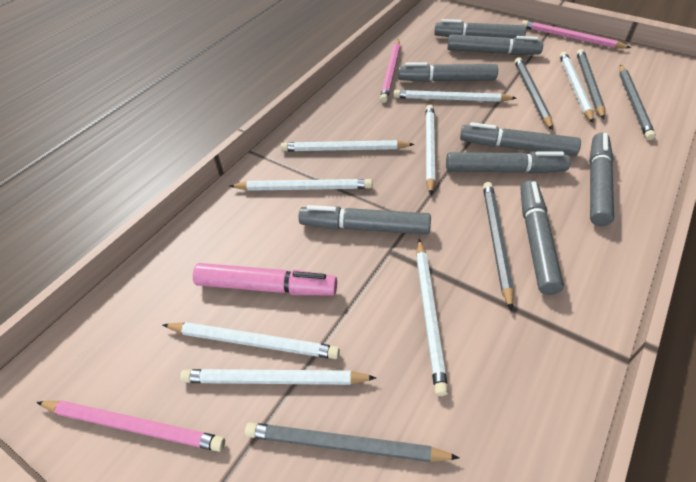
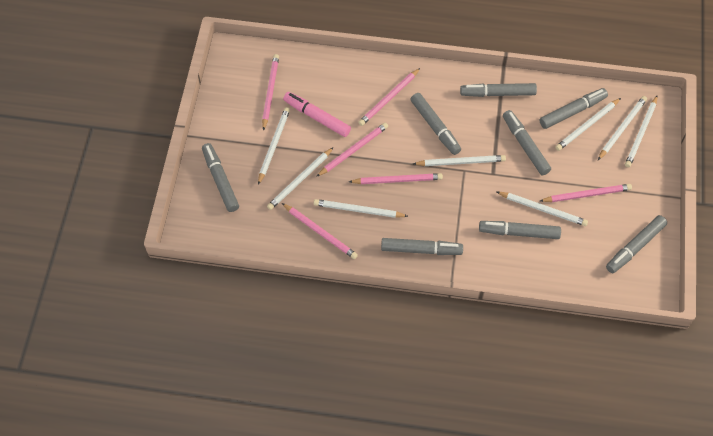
grey pencil: [245,423,459,462] [483,182,514,311] [515,57,553,130] [577,49,605,119] [619,65,656,140] = 5 -> none = 0
pink pencil: [36,400,225,452] [380,39,400,103] [522,20,631,48] = 3 -> [262,54,279,131] [282,203,358,259] [316,122,388,177] [349,173,443,184] [358,68,420,126] [540,184,632,202] = 6

